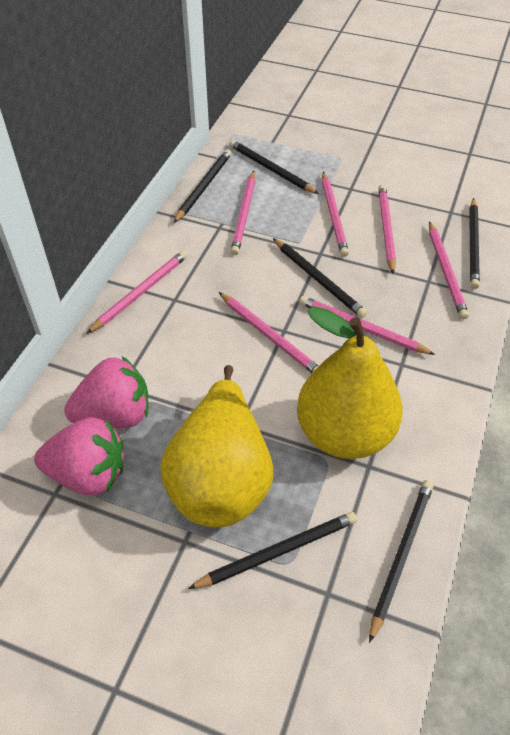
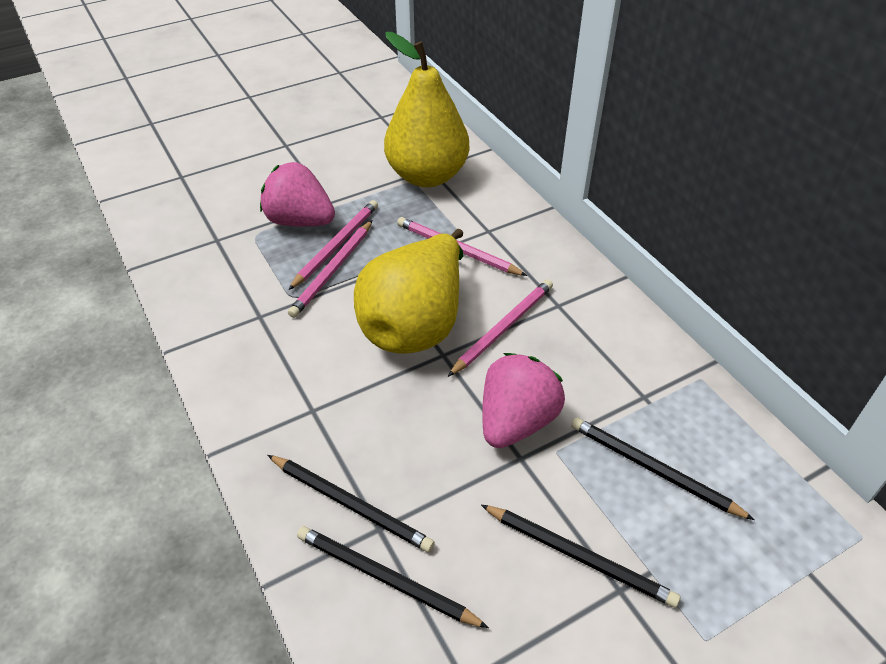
black pencil: [174,149,232,223] [188,512,357,589] [229,140,319,194] [273,238,367,318] [369,480,434,643] [469,198,480,289] = 6 -> [268,455,435,552] [297,526,489,628] [481,505,680,608] [571,417,754,520] = 4
pink pencil: [86,251,188,334] [219,292,319,373] [231,171,255,255] [299,296,435,355] [322,172,349,257] [378,185,396,274] [429,221,469,319] = 7 -> [288,220,373,318] [289,200,378,290] [397,217,527,276] [448,279,553,377] = 4

